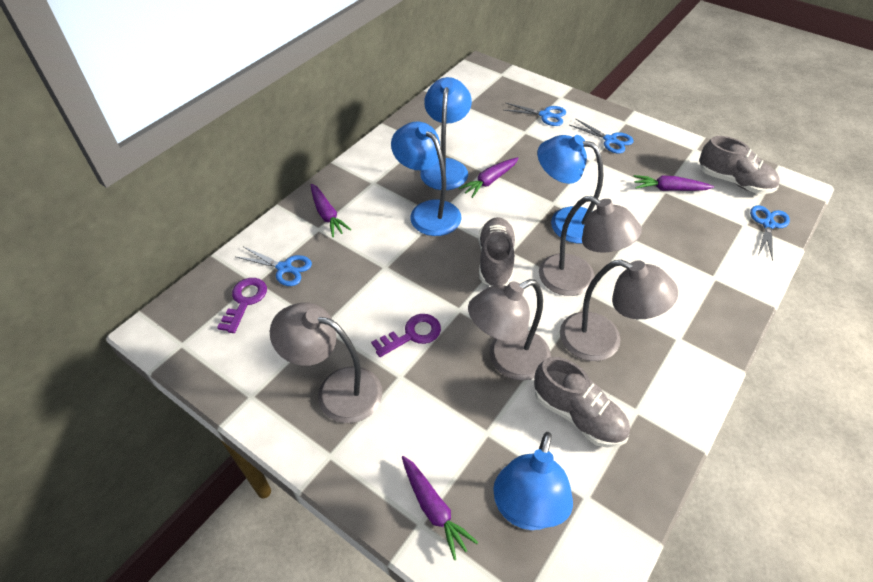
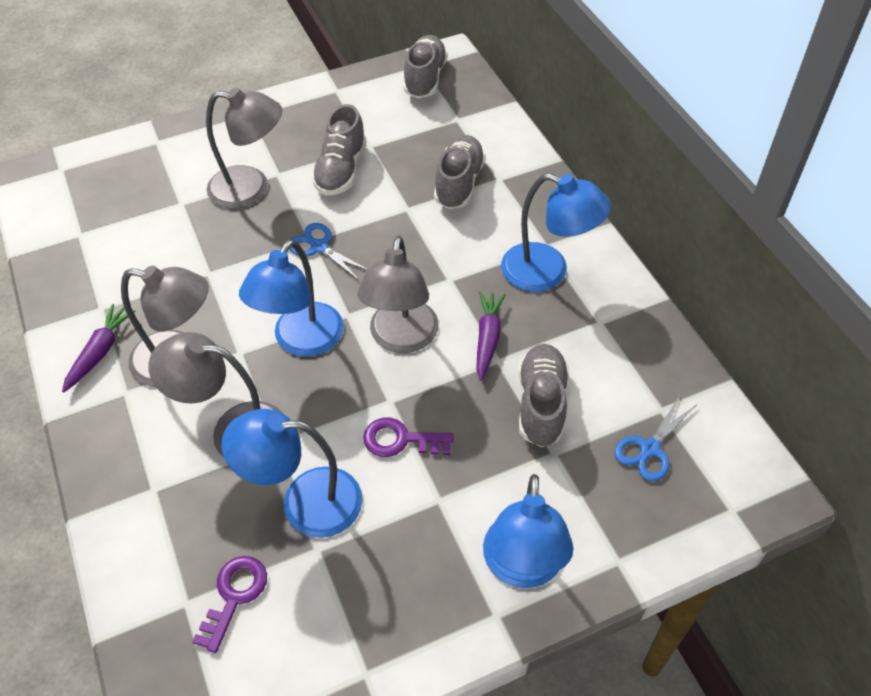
blue scissors: [236,247,312,286] [504,103,566,126] [570,119,634,154] [750,205,790,261] = 4 -> [289,223,368,281] [614,396,696,482] = 2
grey shoe: [478,217,516,286] [534,357,630,448] [699,136,780,194] = 3 -> [311,104,366,196] [403,35,448,98] [434,135,486,209] [518,344,569,447] = 4
purple carrot: [311,184,351,237] [402,456,478,560] [459,157,519,198] [633,175,714,191] = 4 -> [62,304,136,393] [476,291,506,381] = 2

